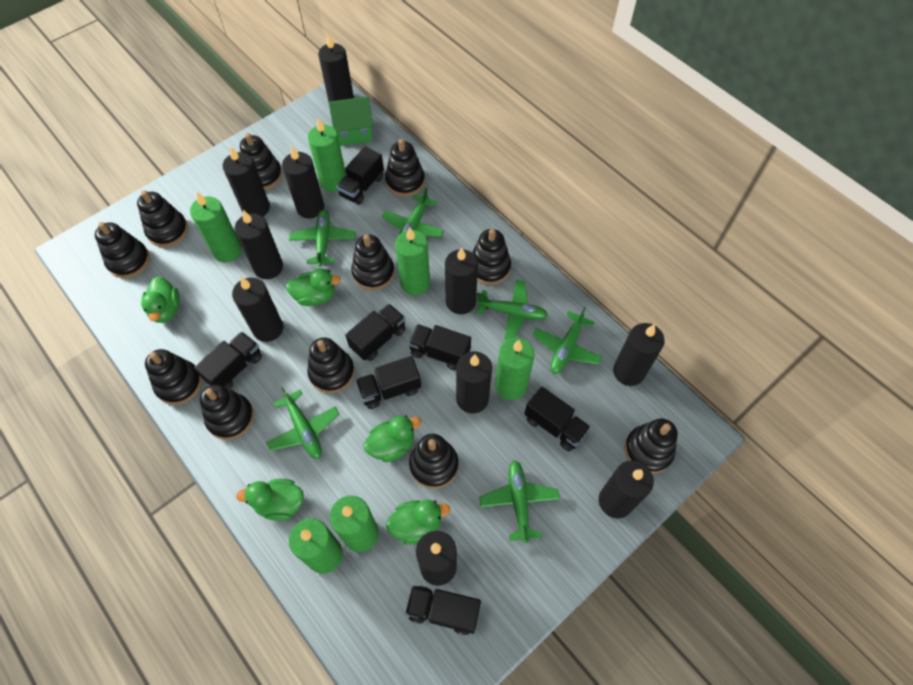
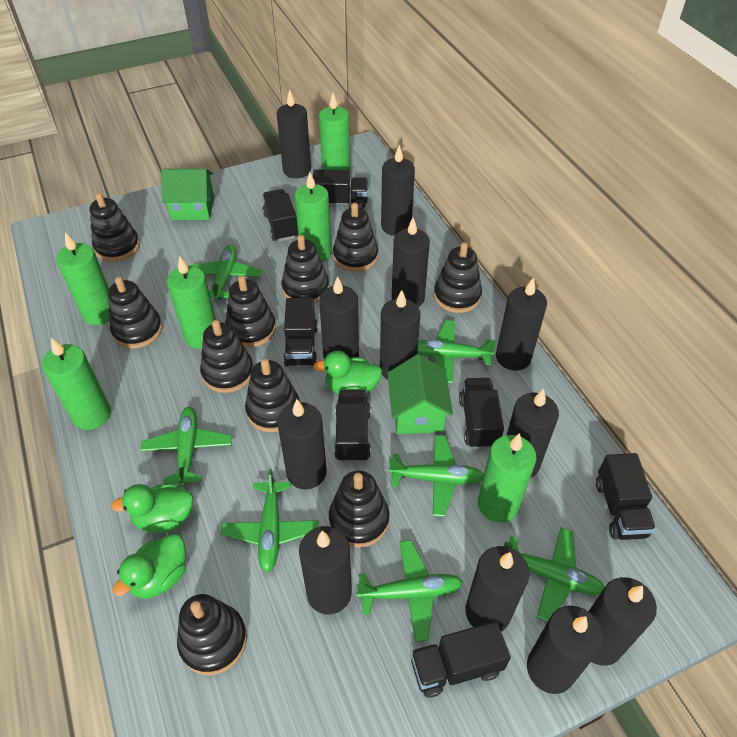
black candle: [223,146,270,217] [232,277,283,342] [234,210,283,279] [282,146,324,219] [318,34,354,102] [416,531,457,586] [445,247,478,314] [456,351,492,414] [599,460,654,519] [613,323,665,386] = 10 -> [277,89,311,178] [277,399,327,489] [299,526,352,614] [319,276,359,360] [380,290,420,380] [381,145,415,236] [392,218,430,307] [466,546,530,632] [496,278,547,371] [507,389,559,478] [527,606,603,694] [588,577,657,666] = 12
black stacking toy: [95,222,150,278] [137,190,188,247] [145,349,202,405] [200,384,254,440] [240,133,282,190] [307,337,355,393] [351,234,395,290] [385,139,425,196] [409,434,458,489] [472,229,511,285] [625,419,678,474] = 11 -> [90,193,140,262] [108,277,162,349] [177,594,247,675] [200,320,254,393] [225,276,276,348] [245,359,300,432] [282,235,329,304] [329,470,390,548] [333,203,378,272] [434,242,482,313] = 10
green duck: [141,277,180,323] [236,479,304,521] [286,268,341,306] [363,416,421,462] [386,500,450,545] = 5 -> [111,484,194,533] [113,534,186,599] [314,351,382,394] = 3
green house: [329,97,373,146] = 1 -> [161,169,214,220] [387,354,453,434] = 2
green plane: [266,387,339,459] [289,210,355,267] [382,187,444,237] [477,280,548,340] [479,460,560,543] [533,307,602,374] = 6 -> [140,407,232,487] [189,245,262,301] [221,469,319,572] [356,540,463,642] [388,435,484,517] [417,320,497,384] [504,527,604,622] = 7

